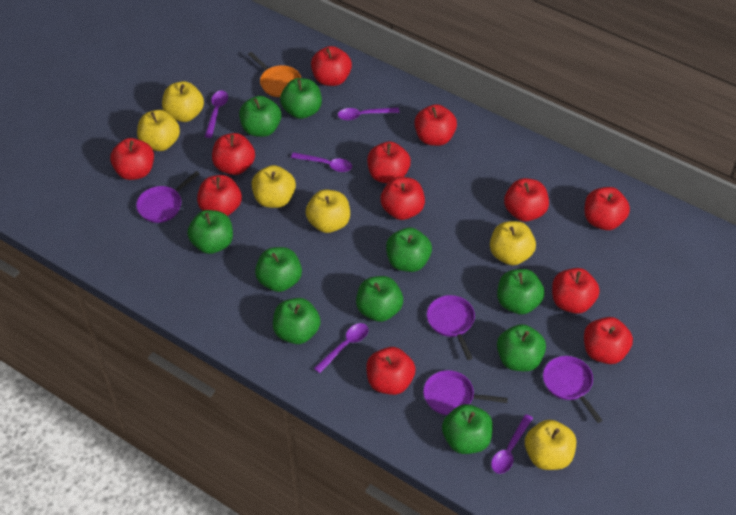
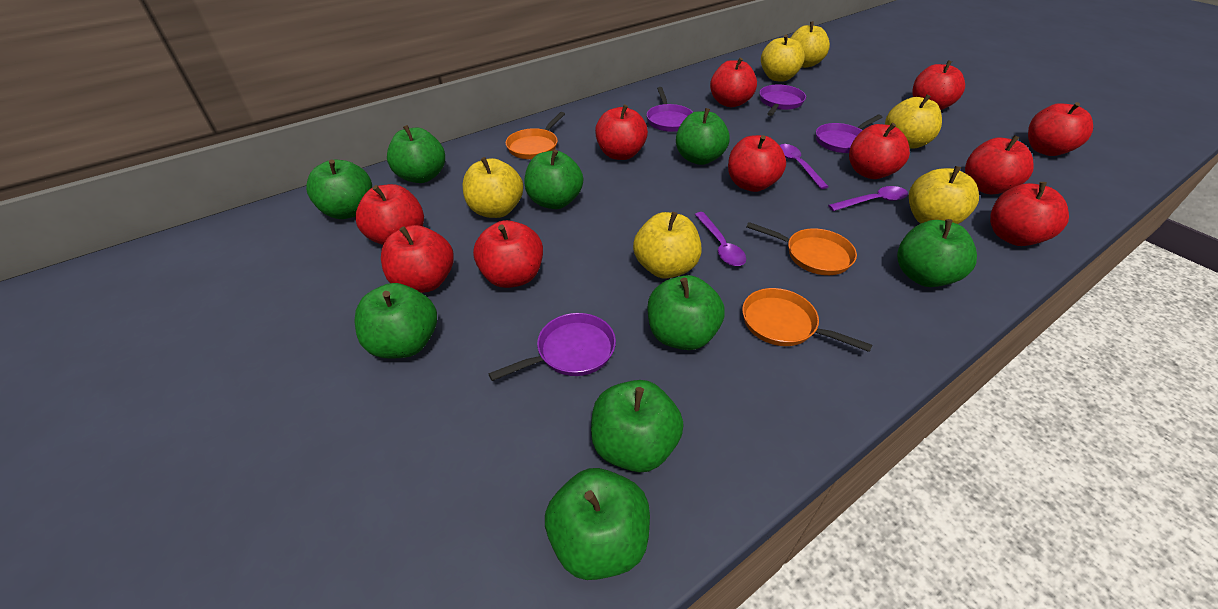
green apple: [187,210,233,254] [239,96,281,137] [255,247,302,292] [273,298,321,344] [280,78,322,119] [356,276,403,322] [386,228,432,272] [442,404,493,454] [497,269,545,315] [497,324,546,371] = 10 -> [306,159,372,219] [354,283,437,359] [387,125,445,183] [524,149,583,209] [545,468,650,580] [591,380,684,473] [648,275,725,350] [676,108,730,165] [897,219,977,287] = 9
orange pan: [248,52,301,97] = 1 -> [506,112,565,159] [742,288,872,352] [746,222,857,275] = 3
purple spoon: [205,91,228,138] [291,152,352,172] [314,323,369,373] [338,108,399,120] [491,414,533,474] = 5 -> [694,212,746,266] [779,144,829,189] [828,186,908,211] = 3
red apple: [110,138,154,180] [197,175,242,216] [212,133,255,175] [311,46,352,86] [366,347,415,395] [367,142,411,184] [380,177,425,220] [414,104,457,146] [504,178,549,221] [552,268,600,314] [584,187,630,230] [584,317,633,364] = 12 -> [356,184,424,245] [381,225,454,293] [473,220,543,288] [595,105,648,160] [710,58,757,107] [728,135,786,192] [849,123,910,179] [912,60,965,110] [965,135,1034,194] [990,182,1069,246] [1028,102,1093,156] = 11

